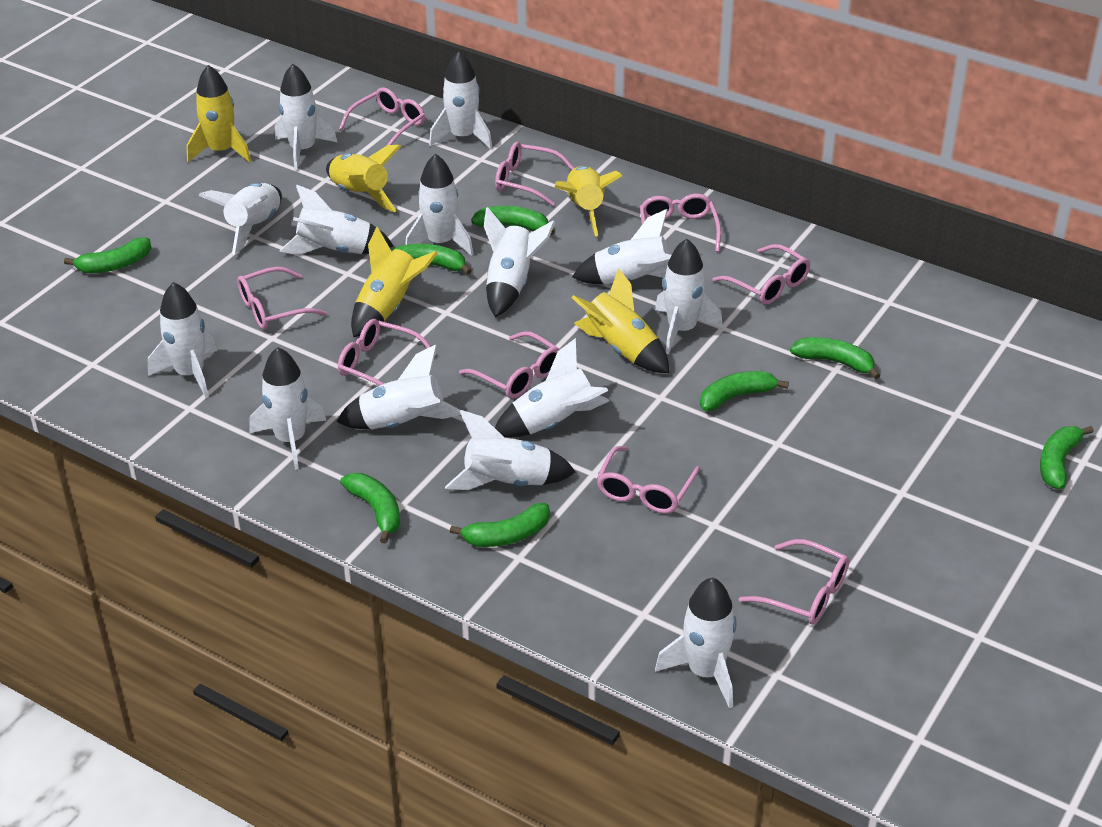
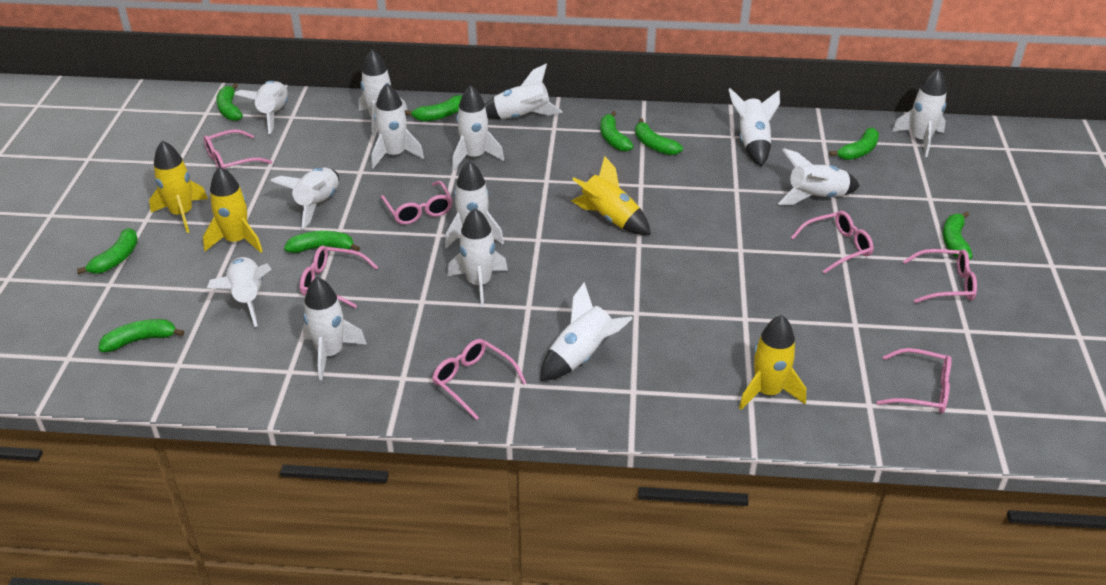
green banana: [64,238,151,273] [340,473,400,544] [391,244,472,274] [450,503,550,547] [471,206,555,235] [700,371,789,411] [790,337,881,379] [1040,426,1094,489] = 8 -> [77,228,138,274] [99,319,185,352] [216,83,243,121] [284,231,360,253] [405,95,462,121] [601,111,634,151] [635,118,683,155] [829,128,879,160] [943,211,973,260] = 9
pink glasses: [237,267,328,330] [338,319,436,386] [339,87,425,146] [459,331,560,399] [495,142,574,206] [596,446,700,513] [640,194,721,252] [712,244,810,305] [739,539,849,625] = 9 -> [204,129,272,169] [300,246,378,308] [381,181,453,225] [432,339,526,420] [791,211,873,274] [876,348,952,413] [903,249,977,303] = 7
yellow rocket: [187,65,251,162] [326,145,401,212] [351,227,438,337] [554,166,622,237] [571,268,669,373] = 5 -> [149,140,208,233] [203,166,263,253] [571,156,651,235] [739,315,806,410] = 4

